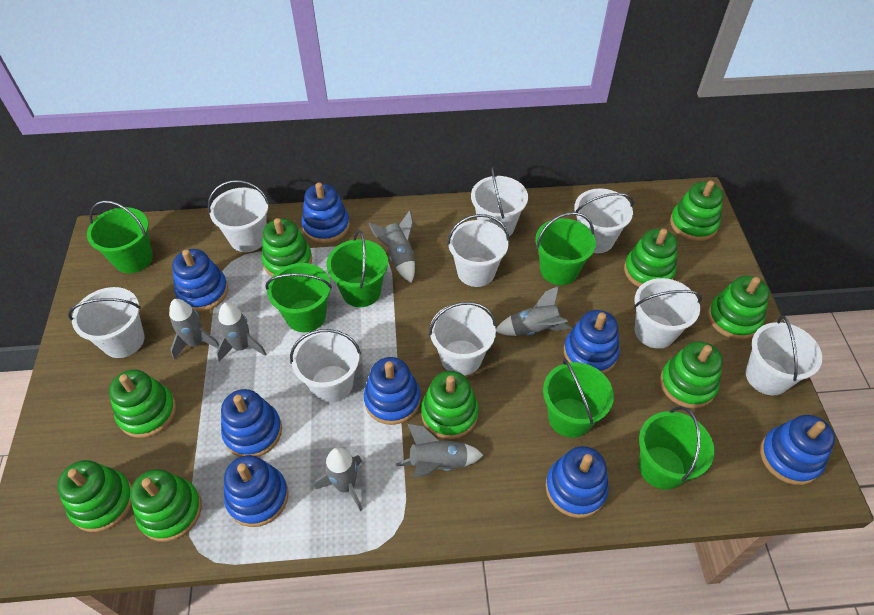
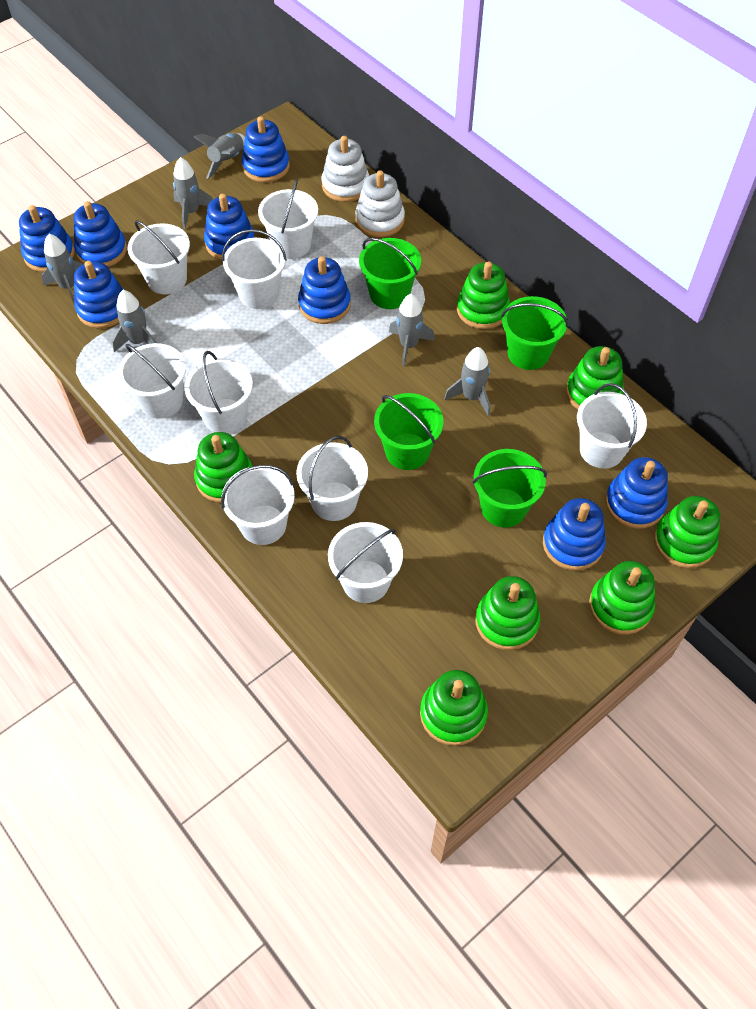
green bucket: [87,200,153,273] [265,263,332,332] [327,230,388,307] [535,212,596,285] [543,358,614,438] [639,406,714,490] = 6 -> [359,238,421,309] [374,393,444,470] [473,449,547,527] [501,296,568,370] = 4
green stacking toy: [57,460,132,532] [109,370,176,438] [130,469,202,542] [262,218,312,276] [421,371,479,439] [624,229,678,287] [660,341,723,409] [670,180,723,241] [708,276,770,340] = 9 -> [194,432,252,503] [420,670,488,746] [457,262,510,329] [475,576,540,650] [566,346,624,409] [589,561,655,635] [654,496,720,568] = 7
white stacking toy: none = 0 -> [322,136,369,202] [355,171,405,237] = 2

